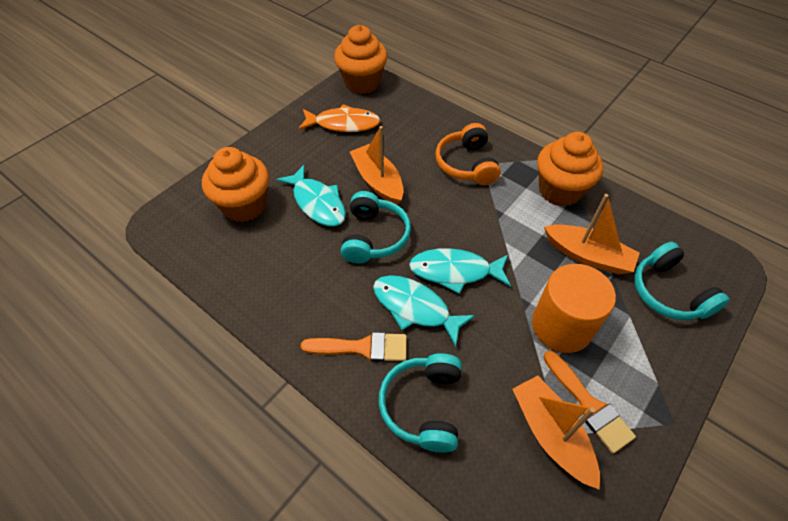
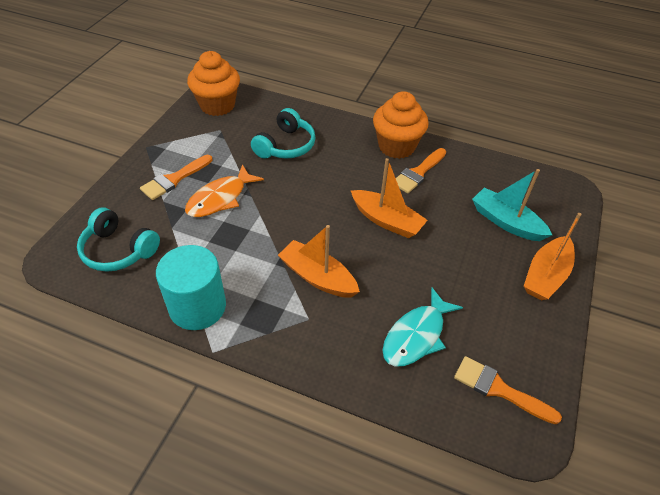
orange brush: [301,332,407,362] [544,351,636,454] = 2 -> [140,155,212,200] [396,148,446,193] [454,356,562,424] = 3
orange cupcake: [202,147,269,222] [334,25,388,94] [537,132,603,207] = 3 -> [187,51,240,116] [373,91,429,159] = 2
orange cylinder: [532,264,616,353] = 1 -> none = 0
orange headphones: [435,123,501,185] = 1 -> none = 0
turquoise boat: none = 0 -> [472,169,552,241] = 1
turquoise cylinder: none = 0 -> [156,245,226,330] = 1
turquoise fish: [276,165,346,227] [373,275,475,347] [409,248,511,294] = 3 -> [382,288,463,367] = 1
turquoise headphones: [341,191,411,264] [379,353,462,453] [634,242,730,320] = 3 -> [77,207,160,272] [251,108,316,159] = 2

